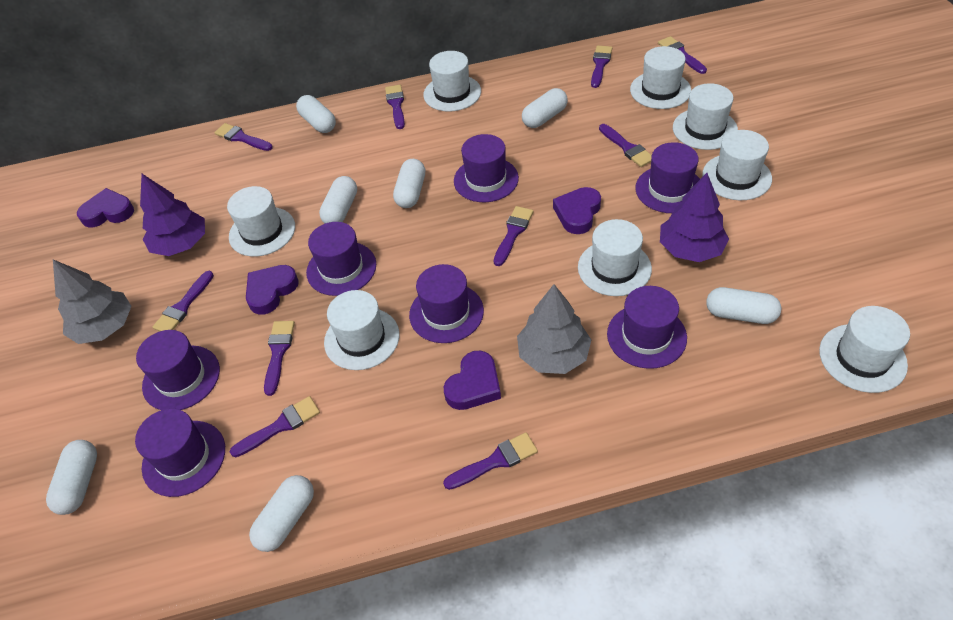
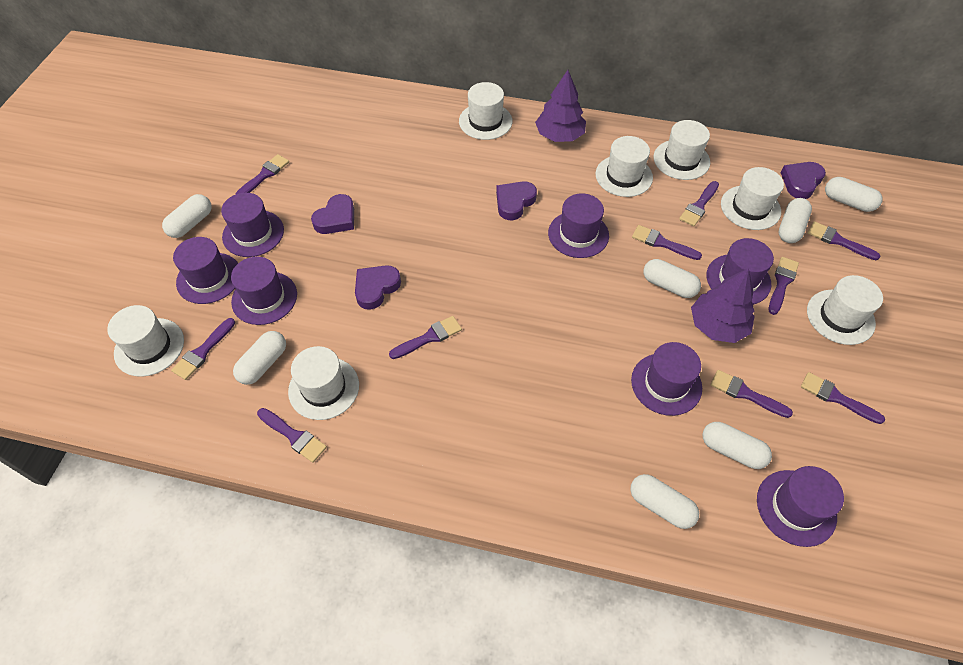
grey tree: [53,260,132,344] [517,284,591,374] = 2 -> none = 0
white hat: [227,186,295,257] [324,290,400,370] [423,51,481,112] [578,219,652,296] [630,46,691,109] [673,83,738,150] [702,130,772,200] [819,306,910,393] = 8 -> [107,305,184,377] [288,346,359,420] [459,82,512,140] [596,136,653,197] [654,120,710,180] [721,167,784,230] [807,275,883,345] = 7

